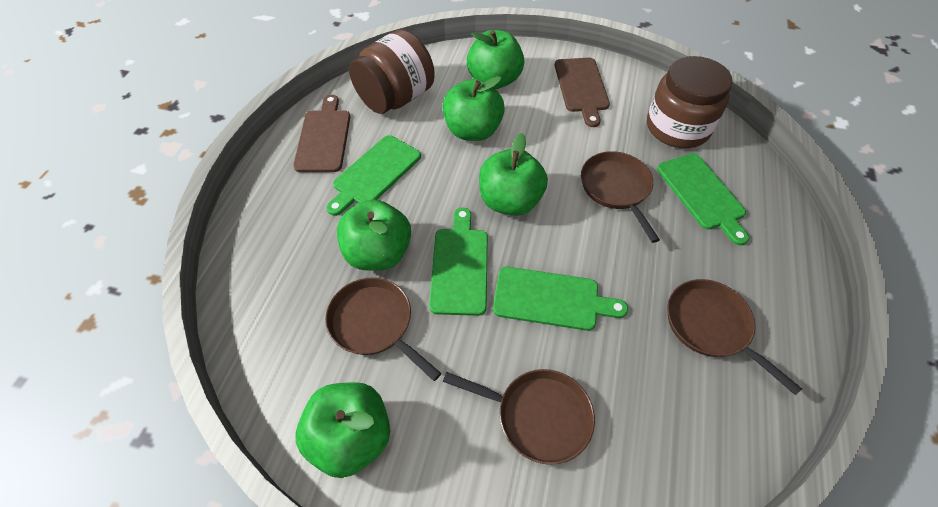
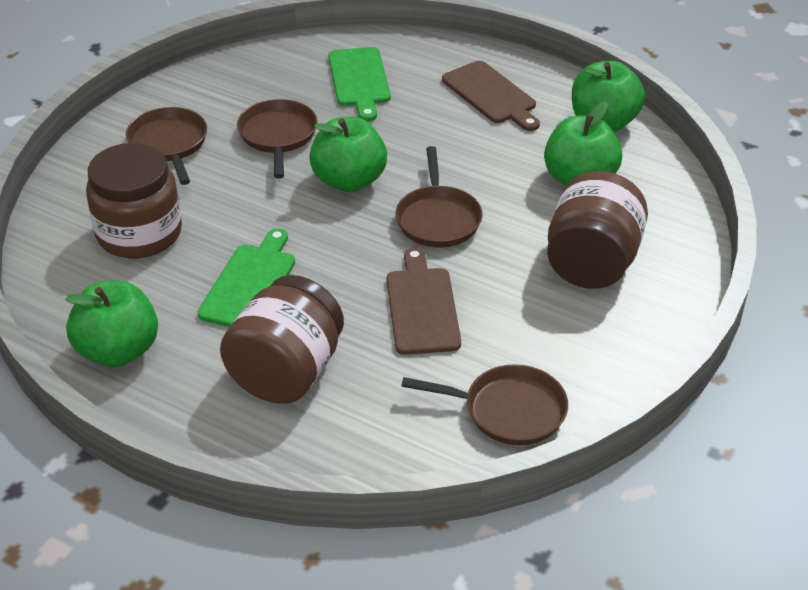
brown jar: [349,30,435,114] [647,56,733,148] = 2 -> [86,143,182,258] [220,275,344,404] [547,171,648,289] = 3
green apple: [296,382,390,478] [337,199,411,271] [443,76,505,141] [467,30,524,89] [479,133,548,216] = 5 -> [65,281,158,367] [309,117,387,192] [544,101,622,186] [572,61,645,132] = 4
green cutting board: [326,135,421,216] [429,208,488,316] [493,267,628,331] [657,153,749,245] = 4 -> [198,228,295,327] [328,47,391,121] = 2

